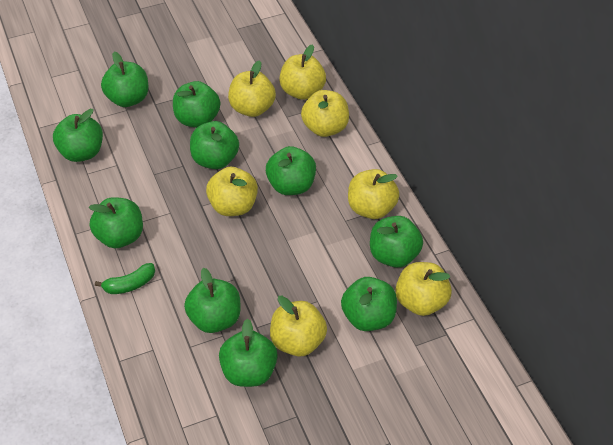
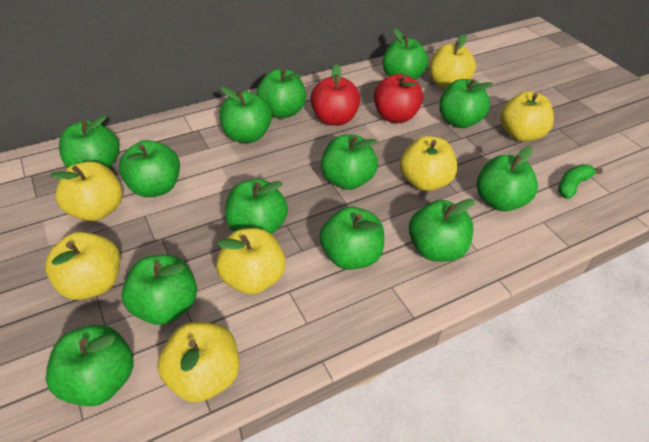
green apple: [53,109,103,162] [89,197,143,248] [101,52,149,107] [173,81,220,128] [184,268,240,333] [190,121,239,169] [219,319,278,387] [266,146,316,195] [341,277,397,331] [370,216,423,268] = 10 -> [46,325,134,406] [59,115,119,169] [119,140,180,197] [122,254,197,325] [219,87,272,143] [225,179,288,234] [256,69,306,119] [320,207,384,270] [321,135,378,190] [383,28,428,80] [409,199,475,262] [439,79,493,128] [477,147,538,211] = 13
red apple: none = 0 -> [310,64,360,126] [374,74,423,123] = 2

